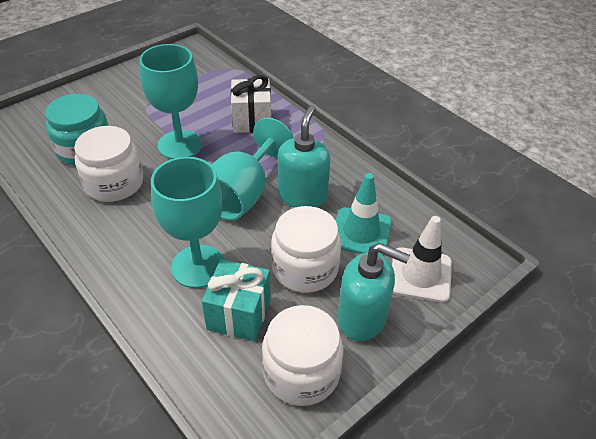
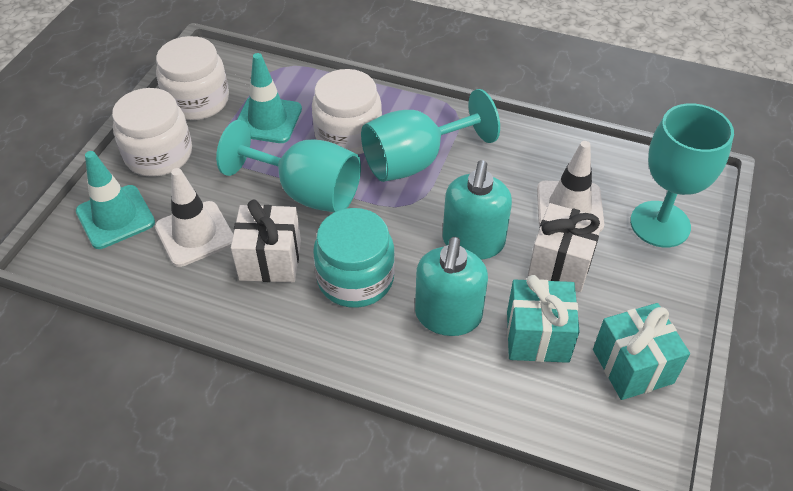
turquoise gift: [202,259,271,341] = 1 -> [507,275,580,363] [593,303,690,400] = 2
turquoise traffic cone: [336,173,392,256] = 1 -> [76,151,155,249] [237,53,302,143] = 2
white gift: [231,75,271,133] = 1 -> [231,200,301,282] [528,203,603,292] = 2
white traffic cone: [392,216,452,303] = 1 -> [155,168,233,267] [537,141,604,232] = 2

